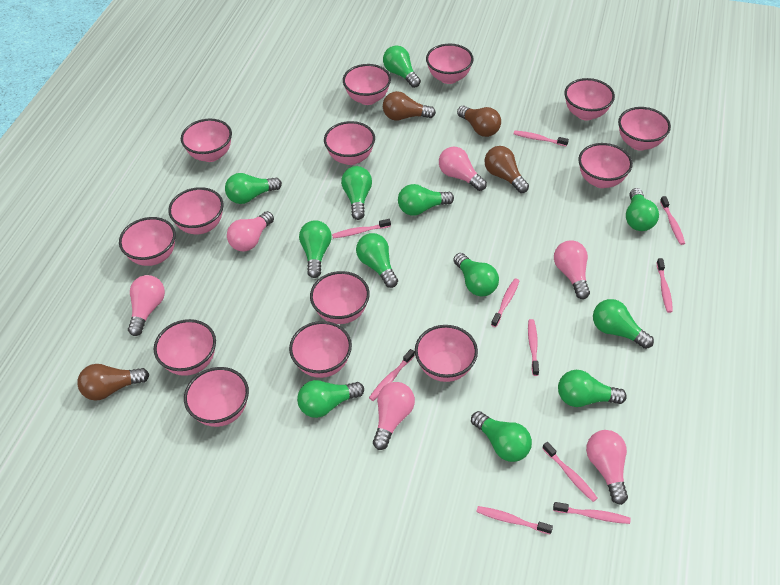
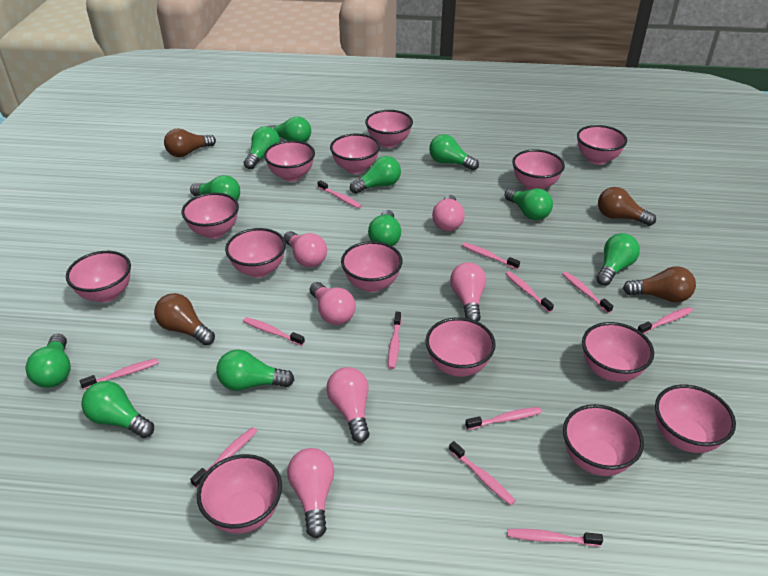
green light bulb: [225,173,282,204] [297,380,364,418] [299,220,331,278] [341,166,372,220] [356,233,398,288] [383,46,421,88] [398,184,454,216] [453,253,499,296] [471,411,532,462] [558,370,627,407] [593,299,654,349] [626,188,659,231] = 12 -> [25,334,71,388] [81,381,154,438] [190,175,240,200] [216,349,294,391] [244,126,280,169] [267,116,311,142] [350,156,401,194] [368,210,401,246] [429,134,479,171] [505,188,553,220] [596,233,640,286] = 11
pink toothbrush: [332,219,391,238] [369,349,415,401] [476,506,553,534] [491,278,519,327] [514,131,569,147] [528,319,539,376] [542,442,598,502] [553,502,630,524] [657,258,673,313] [660,196,685,245] = 10 -> [80,358,159,390] [190,427,257,488] [243,317,305,346] [317,180,362,209] [388,312,401,369] [449,441,516,505] [462,242,520,270] [465,407,542,430] [506,271,554,312] [508,529,603,546] [562,272,613,313] [637,307,693,334] = 12

